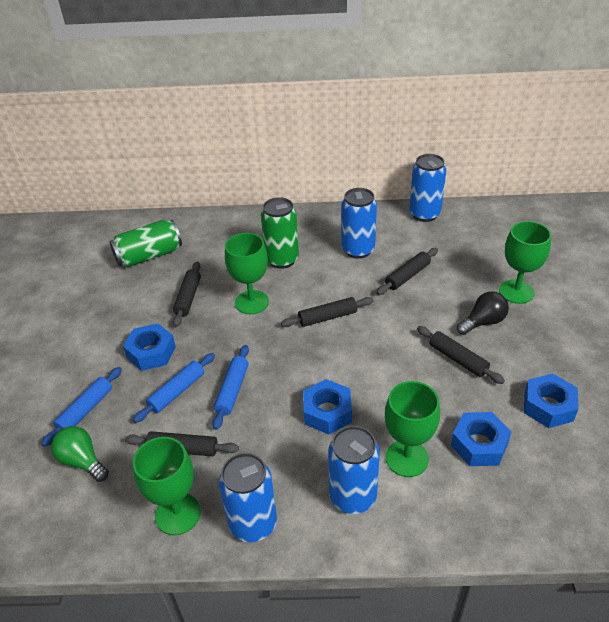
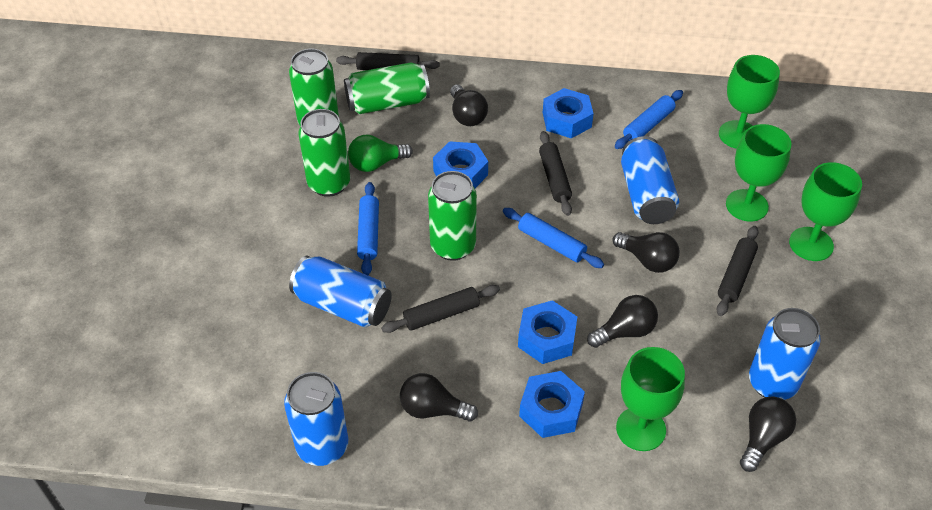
black light bulb: [457,292,509,335] = 1 -> [400,373,478,422] [450,84,488,126] [587,295,658,348] [613,232,680,273] [740,397,796,472] = 5
black rolling pin: [125,431,239,456] [173,261,201,327] [281,297,373,327] [377,248,438,295] [417,326,505,384] = 5 -> [336,52,440,70] [381,285,500,333] [539,131,572,216] [716,226,759,316] = 4
green can: [109,220,182,268] [261,197,299,269] = 2 -> [289,49,339,126] [298,109,350,197] [344,62,430,114] [428,171,477,261] = 4

